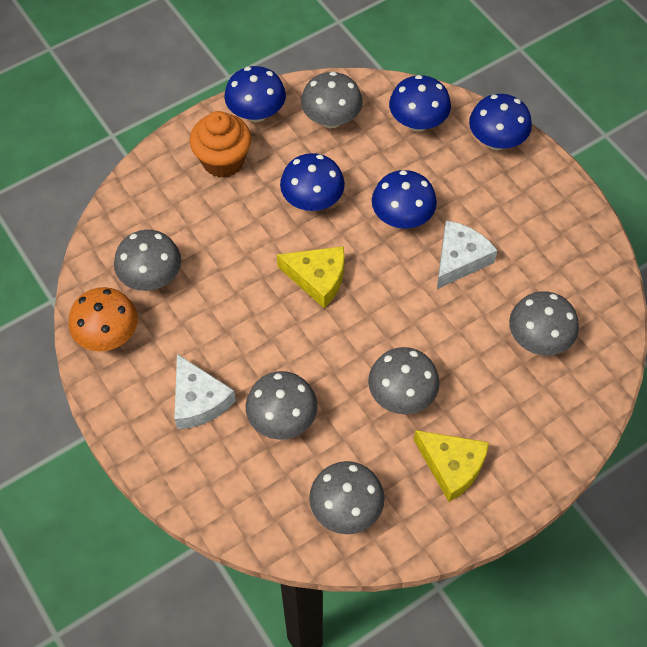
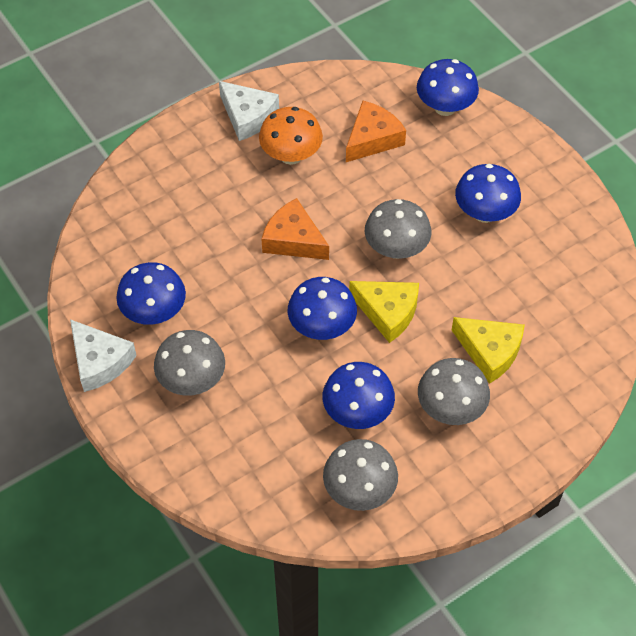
grey mushroom: [114,230,181,291] [246,371,318,440] [301,72,363,128] [309,461,384,534] [368,347,440,414] [509,291,579,356] = 6 -> [154,330,225,396] [323,439,398,511] [365,199,431,259] [418,358,490,425] = 4
orange cheese: none = 0 -> [262,198,329,260] [346,101,406,162] = 2
orange cupcake: [190,111,251,178] = 1 -> none = 0

